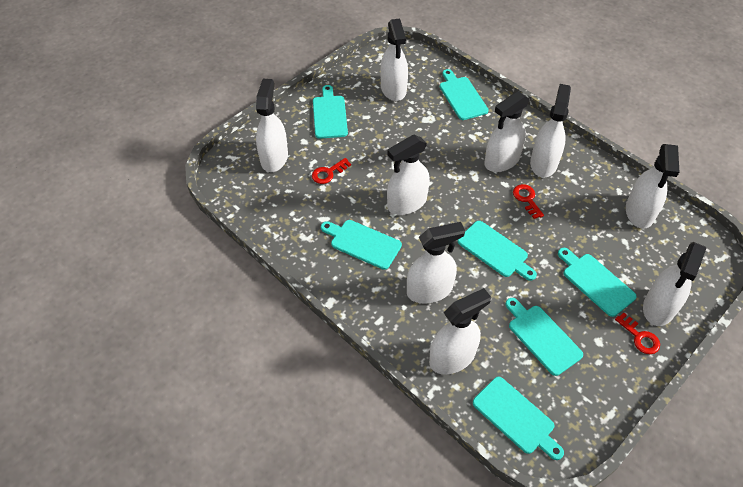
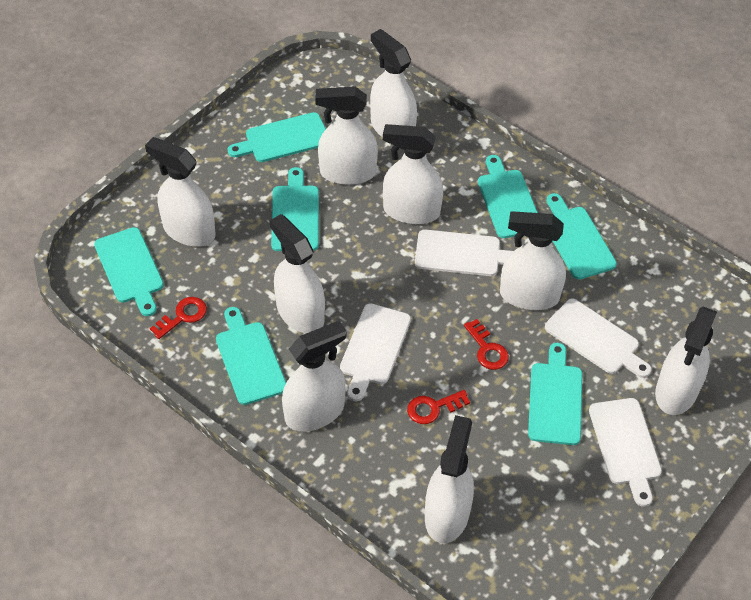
white cutting board: none = 0 -> [340,303,411,401] [415,229,513,276] [545,298,651,378] [589,398,662,507] = 4

